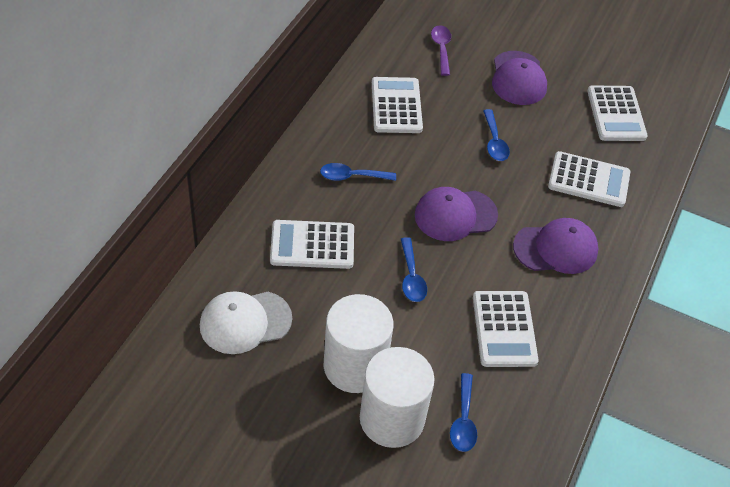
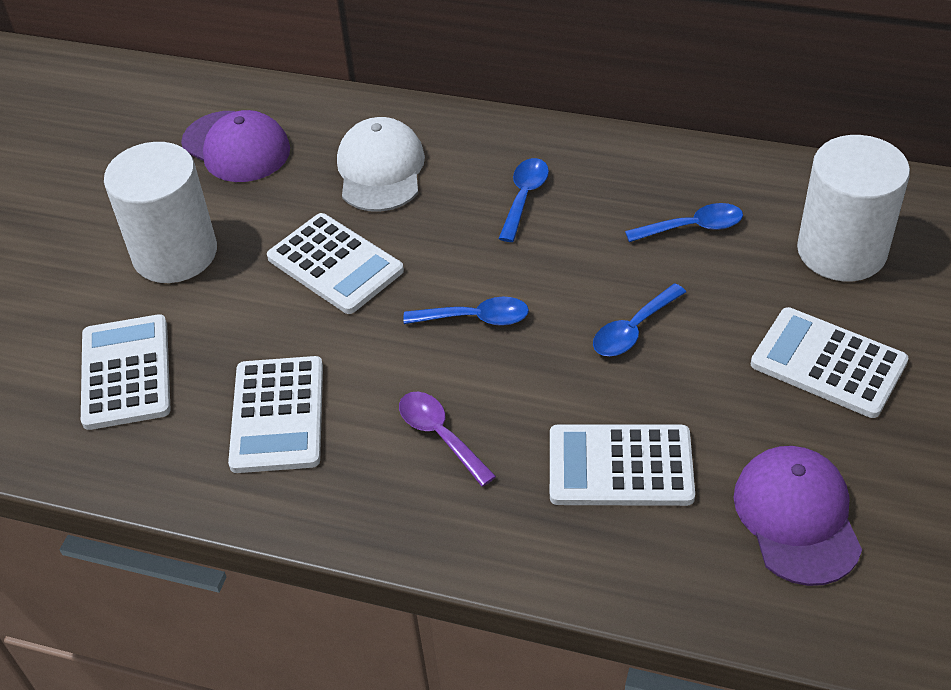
purple cap: [415,187,498,241] [492,51,547,105] [513,218,599,274] = 3 -> [181,110,290,182] [734,446,862,586] = 2

